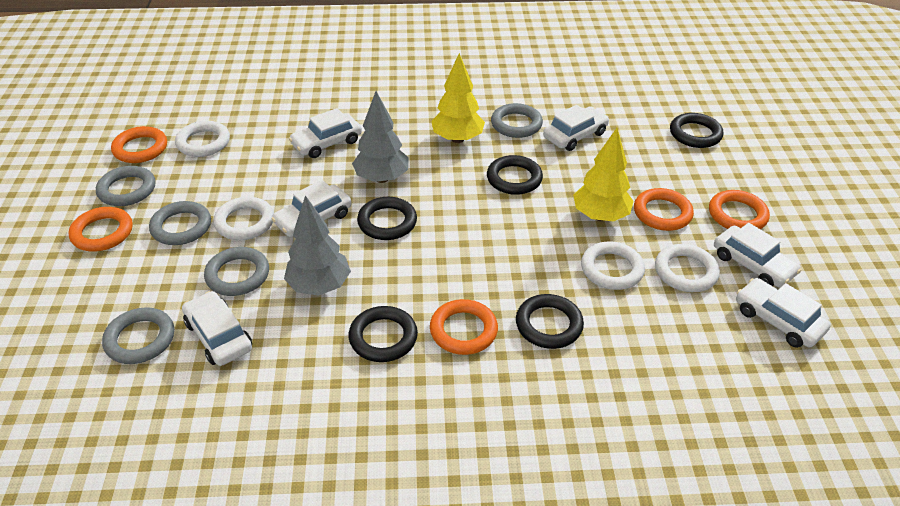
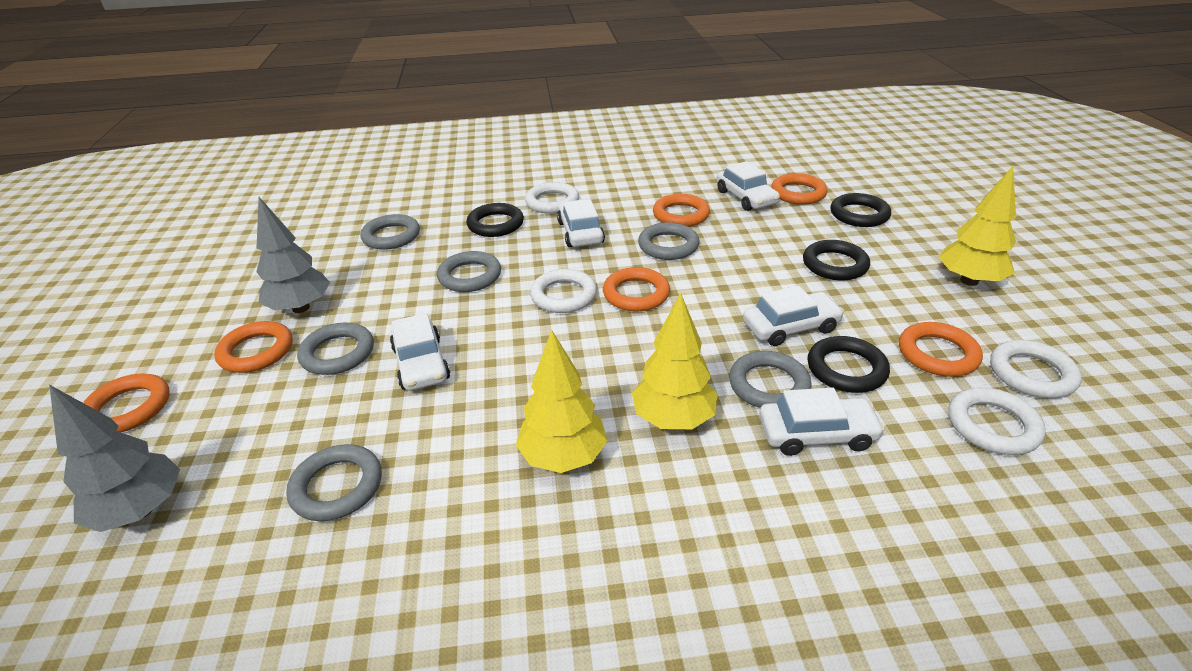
black ring: [349,306,418,362] [357,197,417,240] [487,155,543,195] [516,294,584,349] [670,113,724,148] = 5 -> [466,203,524,237] [803,240,870,280] [807,336,890,393] [830,193,891,227] = 4
grey ring: [96,166,156,206] [102,307,174,364] [149,201,211,245] [204,247,269,296] [491,103,543,138] = 5 -> [286,444,382,521] [297,323,374,375] [360,214,420,250] [437,251,501,292] [638,222,699,260] [729,351,812,408] = 6
orange ring: [69,207,133,251] [111,126,167,163] [430,299,498,355] [634,188,694,231] [709,190,770,229] = 5 -> [83,373,170,432] [214,321,292,373] [603,267,670,311] [653,194,710,227] [771,173,827,204] [899,322,983,377] = 6
white car: [182,291,252,366] [271,180,352,237] [289,108,362,158] [543,105,609,151] [714,223,802,288] [736,278,831,348] = 6 -> [390,313,450,391] [557,199,605,247] [717,161,780,211] [743,286,844,346] [759,388,885,456] = 5
yellow tree: [431,53,485,143] [573,128,634,221] = 2 -> [516,330,608,473] [632,293,718,429] [939,166,1016,286] = 3

